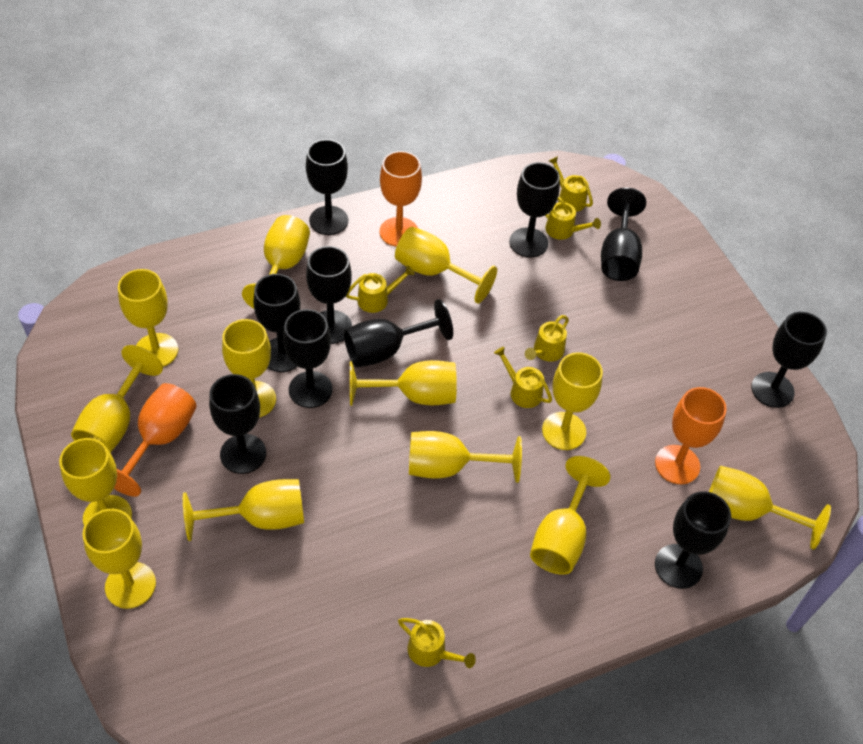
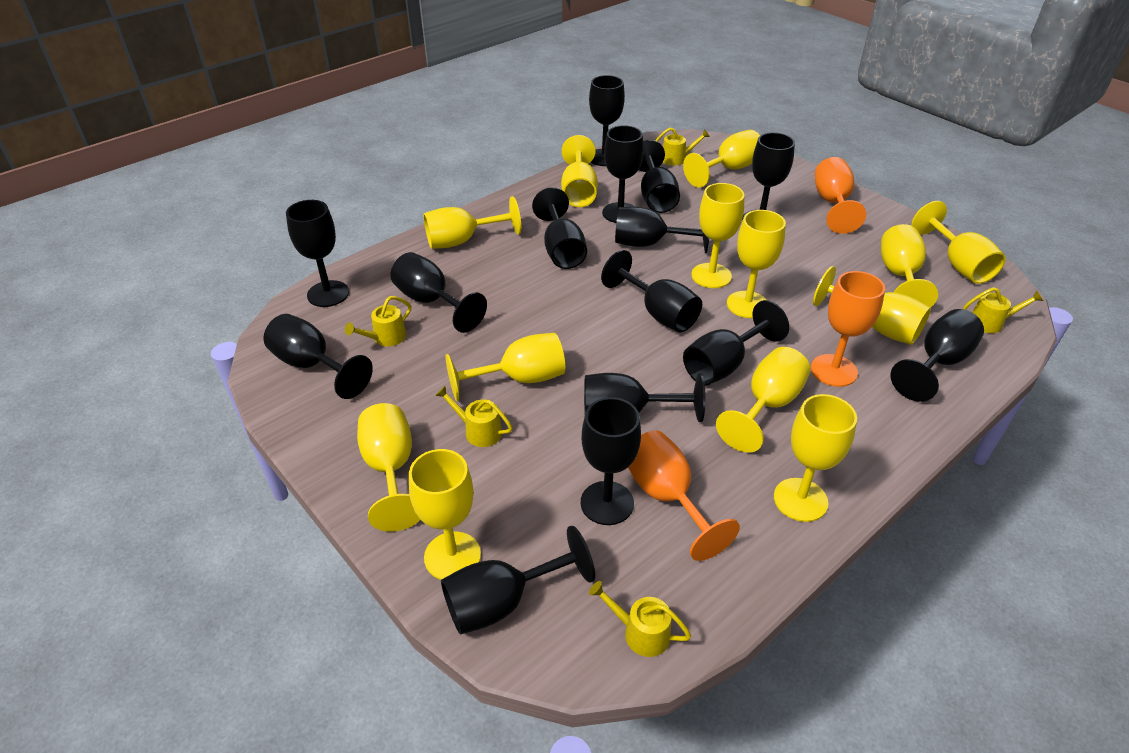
black goblet: [209,374,266,474] [253,274,300,372] [283,309,333,408] [306,139,348,235] [306,246,352,344] [344,299,453,367] [509,162,560,258] [601,187,646,281] [655,491,731,589] [751,312,827,408] = 10 -> [264,314,373,399] [286,200,349,307] [391,252,487,333] [441,526,595,635] [532,187,587,269] [581,397,641,525] [584,373,706,422] [589,75,625,166] [601,250,702,332] [602,125,644,223] [615,207,709,253] [639,140,680,213] [683,300,789,385] [742,132,795,221] [890,309,984,402] = 15
yellow watering can: [346,265,415,313] [398,618,476,668] [494,347,552,408] [525,315,569,362] [545,197,601,240] [549,156,593,212] = 6 -> [345,296,411,346] [435,386,513,447] [589,581,691,657] [655,128,710,166] [963,287,1043,333] = 5

